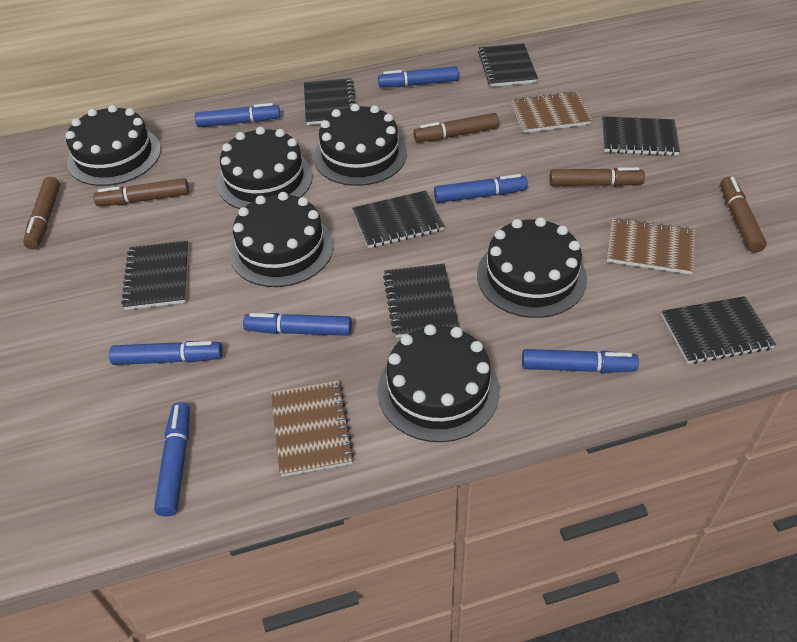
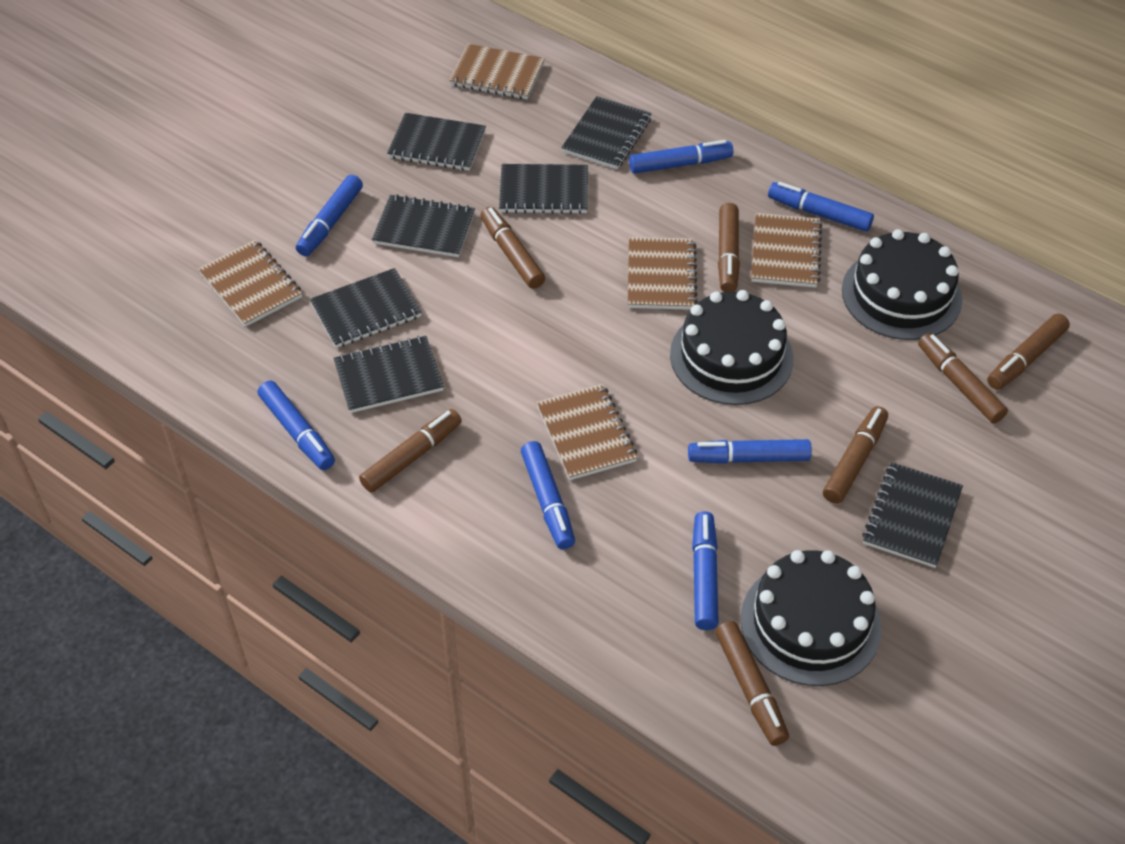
black cake: [66,105,161,186] [217,127,313,209] [229,192,334,287] [314,104,407,186] [377,324,500,442] [477,217,587,318] = 6 -> [670,290,794,405] [741,550,882,686] [842,229,962,340] = 3
brown marker: [23,177,60,249] [93,178,189,206] [413,113,499,142] [549,167,645,186] [720,177,767,253] = 5 -> [359,409,462,493] [480,207,545,289] [715,621,789,746] [718,203,740,292] [823,406,888,504] [918,333,1008,423] [987,313,1070,390] = 7
brown notebook: [271,381,354,477] [511,91,593,133] [607,217,695,275] = 3 -> [198,240,302,327] [449,44,545,99] [536,384,638,480] [628,237,698,310] [751,213,822,288] = 5

